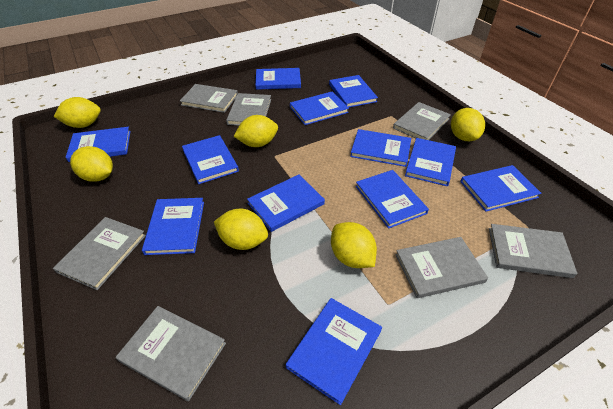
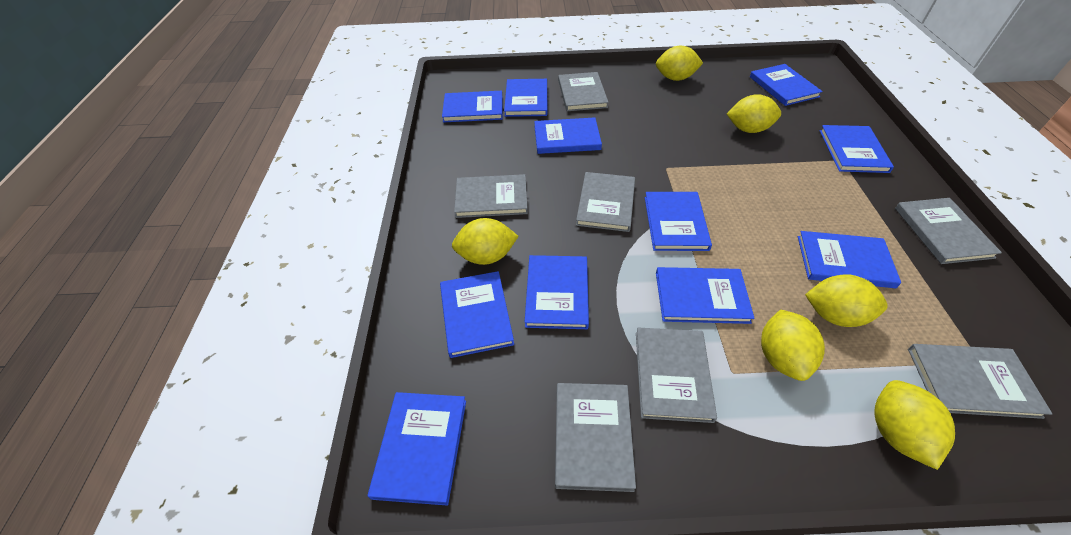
blue book: [66,127,130,162] [142,198,204,255] [182,135,239,184] [247,174,325,232] [255,68,301,90] [286,298,382,405] [290,92,349,125] [329,75,378,108] [350,129,411,167] [356,170,429,229] [405,138,456,186] [460,165,542,212] = 12 -> [368,392,466,505] [440,271,514,358] [442,91,503,122] [504,79,547,117] [525,255,589,329] [534,117,602,154] [645,192,712,251] [656,267,755,324] [750,64,823,106] [798,231,901,288] [820,125,894,173] = 11

